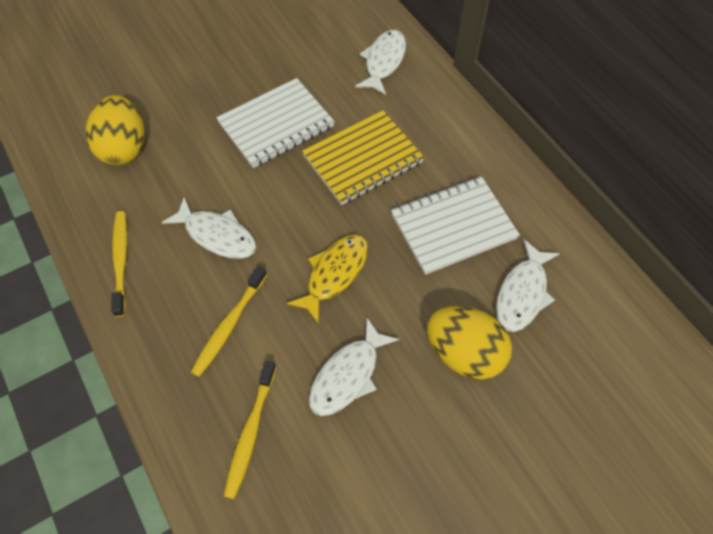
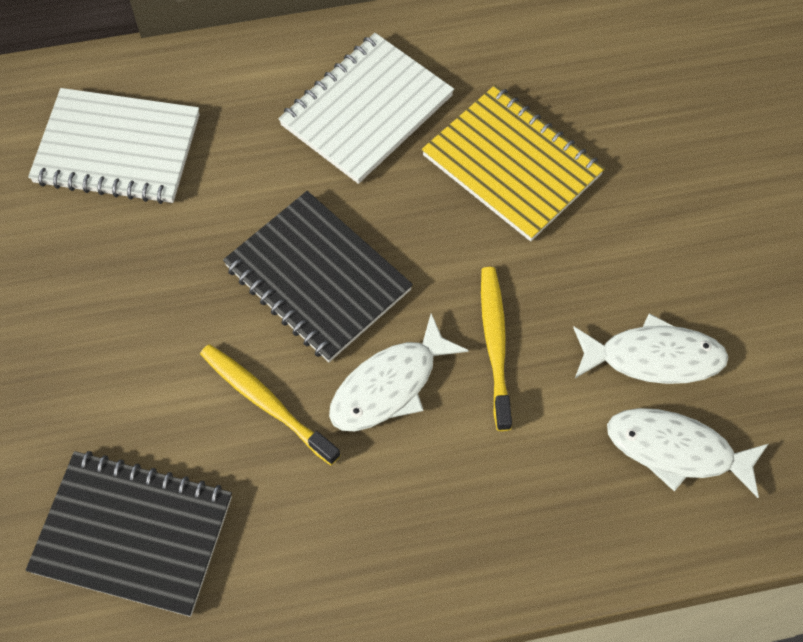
black notebook: none = 0 -> [26,451,232,617] [223,191,413,362] = 2
white fish: [162,197,256,259] [309,318,399,416] [355,30,406,95] [496,240,560,332] = 4 -> [329,314,469,431] [573,314,728,384] [607,408,768,498] = 3
yellow egg: [85,95,145,165] [427,306,512,380] = 2 -> none = 0
yellow fish: [287,235,368,324] = 1 -> none = 0
yellow toothbrush: [111,211,127,317] [191,266,267,377] [224,361,276,499] = 3 -> [200,344,341,465] [481,267,512,431] = 2

